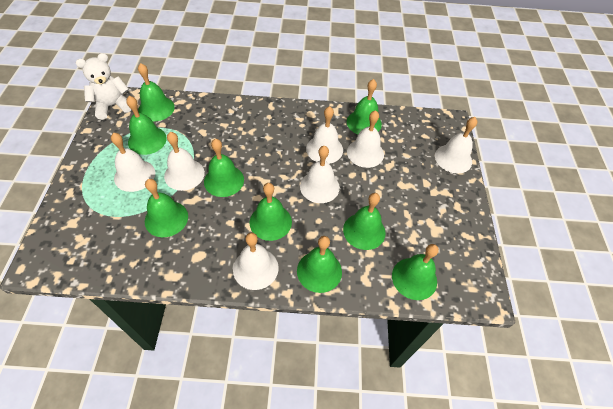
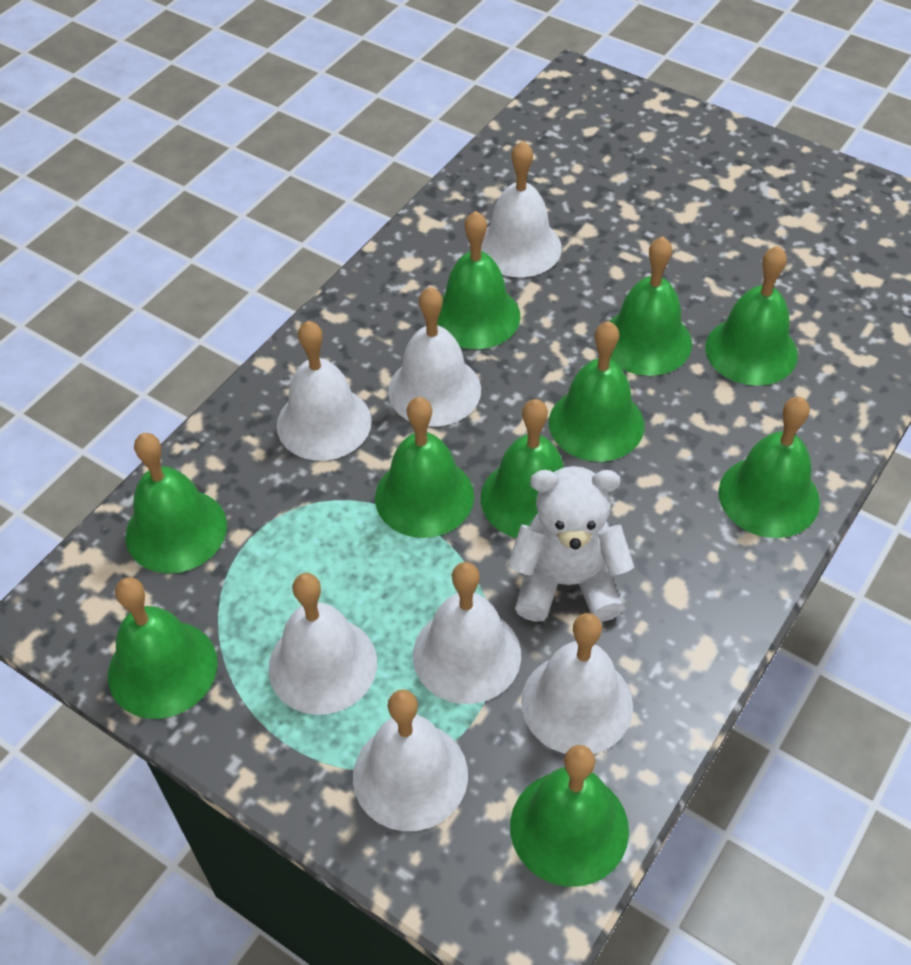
green bell: [126,96,167,155] [138,63,175,122] [145,179,188,237] [204,139,244,197] [250,183,292,241] [297,236,342,293] [343,193,385,250] [347,79,382,134] [392,244,439,300] = 9 -> [108,577,217,719] [125,433,227,573] [375,397,474,538] [437,211,521,349] [480,399,564,538] [510,745,629,887] [549,321,644,462] [609,236,692,376] [705,246,798,386] [719,396,820,538] = 10

